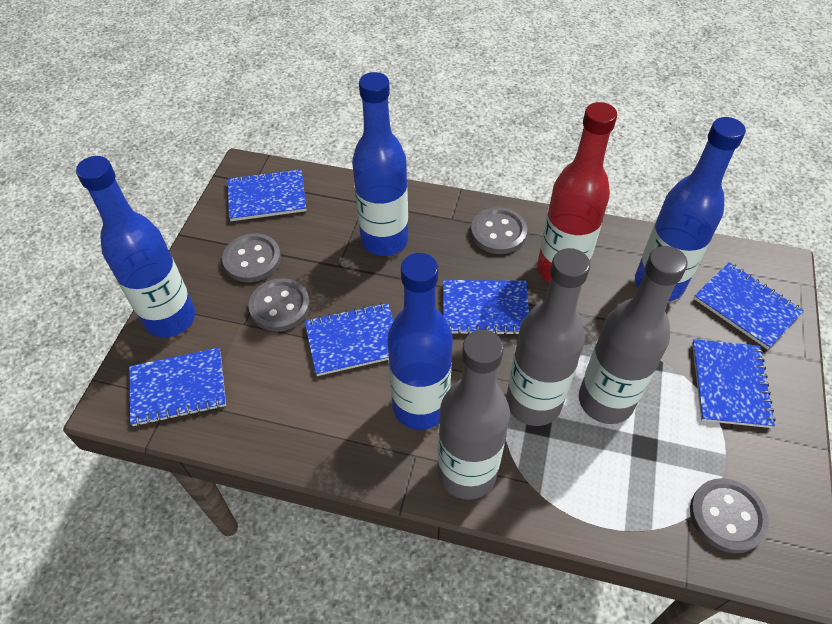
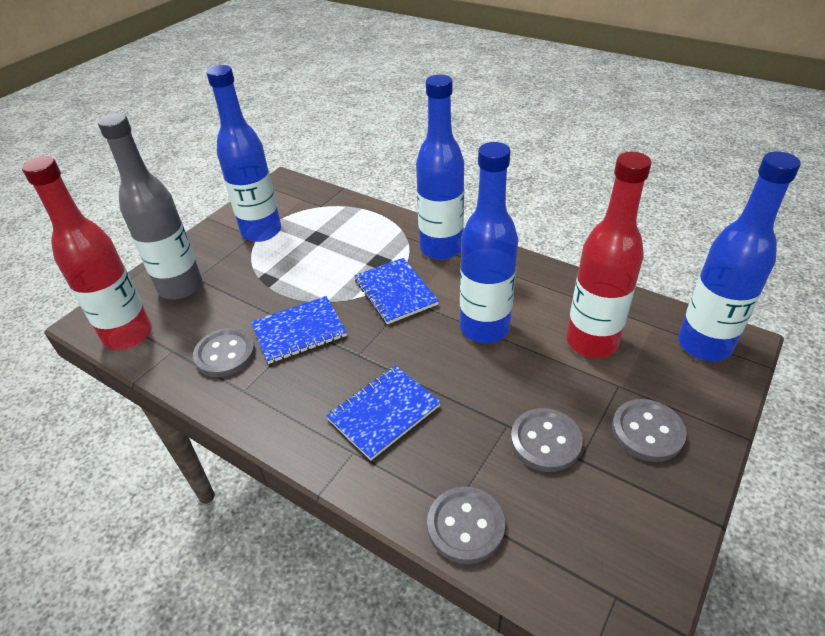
blue notebook: [129,348,226,426] [228,169,306,221] [305,302,394,376] [443,280,529,335] [692,339,776,428] [694,262,804,350] = 6 -> [251,296,347,364] [326,366,441,460] [354,258,439,324] = 3
grey bottle: [438,330,510,500] [506,248,590,426] [579,246,688,424] = 3 -> [98,113,202,300] = 1
red bottle: [537,102,617,283] = 1 -> [22,156,152,350] [566,152,652,358] = 2

